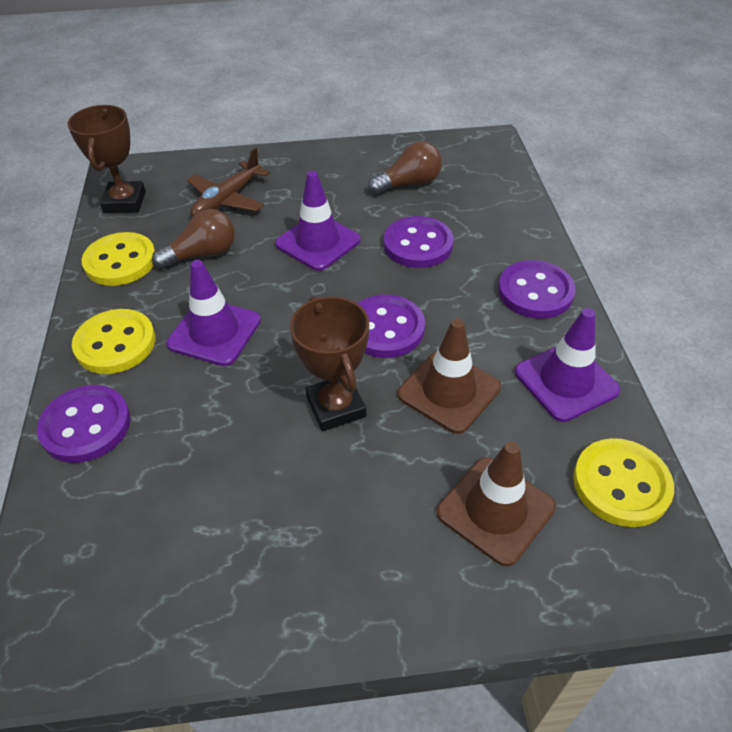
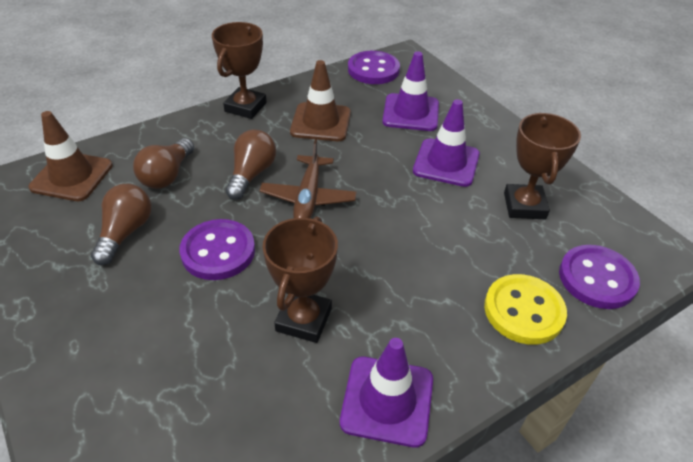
brown light bulb: [152,209,235,269] [368,141,442,195] = 2 -> [91,184,151,265] [133,138,194,189] [226,130,276,200] = 3
brown trophy: [67,105,146,213] [290,296,369,431] = 2 -> [212,22,267,119] [263,216,338,343] [504,113,581,219] = 3
purple button: [37,385,131,463] [357,294,425,358] [384,216,454,268] [498,260,576,319] = 4 -> [179,219,255,280] [348,51,400,84] [559,245,640,309] = 3
yellow button: [72,309,156,374] [81,232,155,286] [573,438,674,527] = 3 -> [484,274,567,345] = 1

